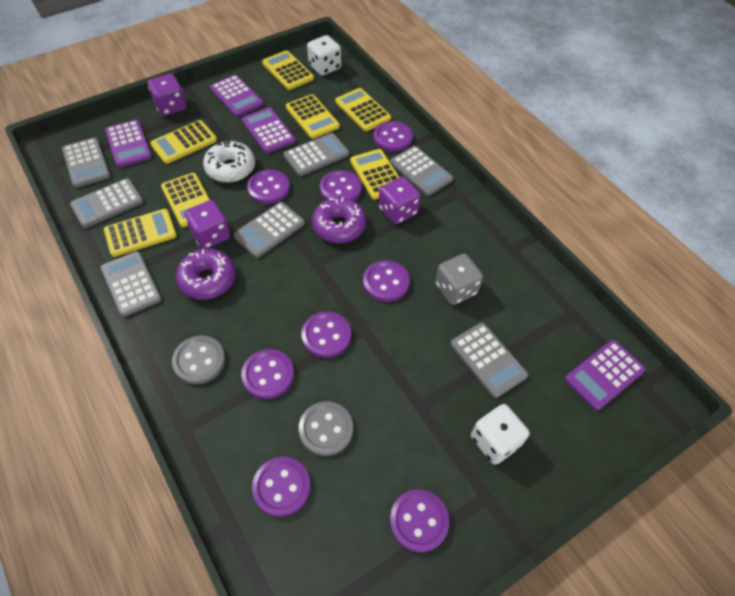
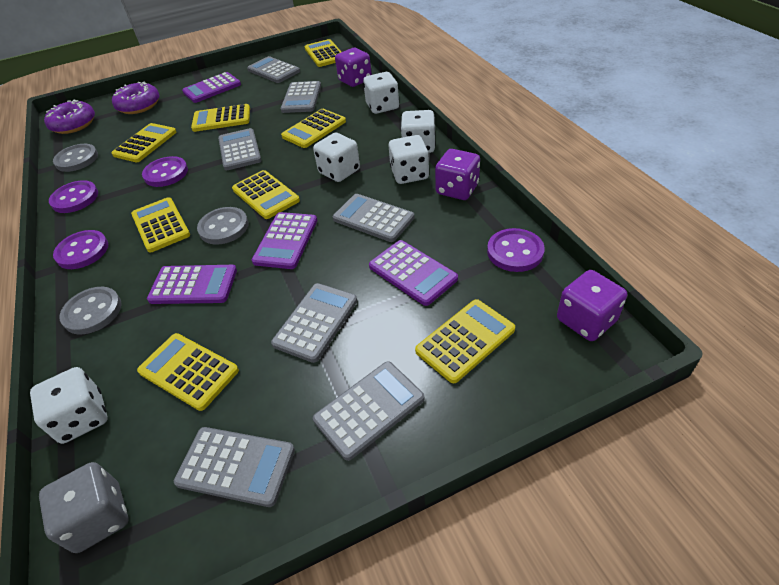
grey button: [172,335,225,384] [299,402,353,456] = 2 -> [53,144,98,172] [60,287,122,335] [197,207,248,244] = 3
purple button: [241,349,294,399] [247,169,290,204] [252,457,310,517] [302,312,351,358] [320,170,362,201] [363,260,410,302] [373,121,413,152] [390,490,449,553] = 8 -> [49,180,98,213] [53,230,108,269] [142,156,188,187] [487,228,545,272] = 4
white dice: [307,35,341,76] [471,404,530,465] = 2 -> [30,367,108,444] [313,133,360,182] [363,72,399,114] [389,135,429,184] [401,110,436,153] = 5
white donut: [203,141,255,183] = 1 -> none = 0
yellow calculator: [104,209,177,257] [150,120,217,164] [161,173,210,227] [262,50,314,90] [286,94,340,139] [335,88,391,131] [350,149,399,200] = 7 -> [112,123,176,162] [131,197,190,252] [137,333,239,411] [191,104,250,132] [232,170,300,219] [281,109,346,148] [305,39,341,67] [415,299,515,383] = 8

